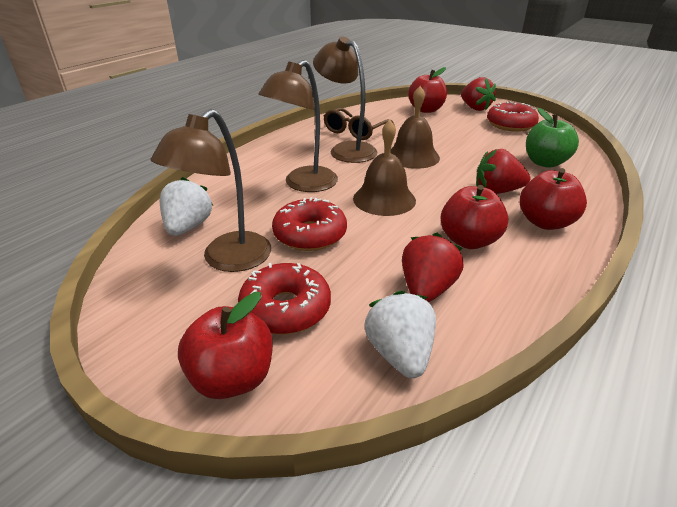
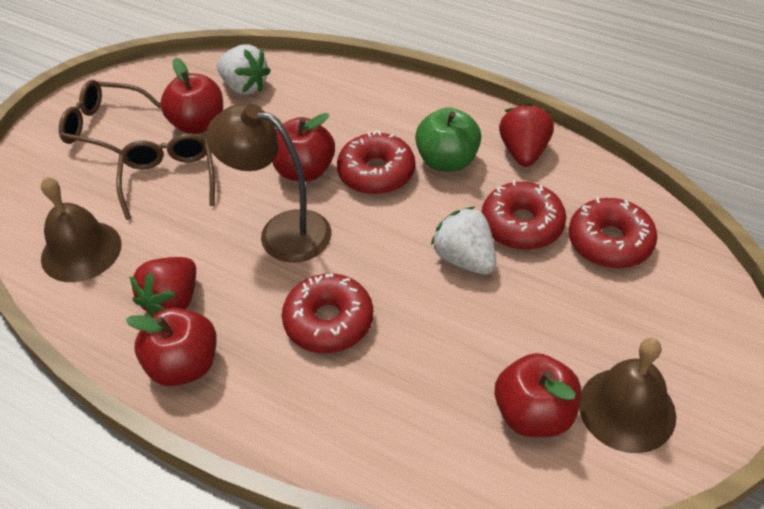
brown glasses: [324,108,394,140] = 1 -> [59,80,161,154] [116,133,215,220] = 2
brown lamp: [150,109,271,272] [258,60,338,192] [313,36,377,163] = 3 -> [206,104,332,263] = 1
red donut: [238,263,331,335] [272,197,347,251] [487,102,539,132] = 3 -> [282,273,373,353] [337,130,415,195] [481,180,566,250] [569,197,657,269] = 4
red strawberry: [402,233,464,302] [461,77,496,111] [476,149,531,194] = 3 -> [130,257,196,317] [499,103,554,167] = 2

